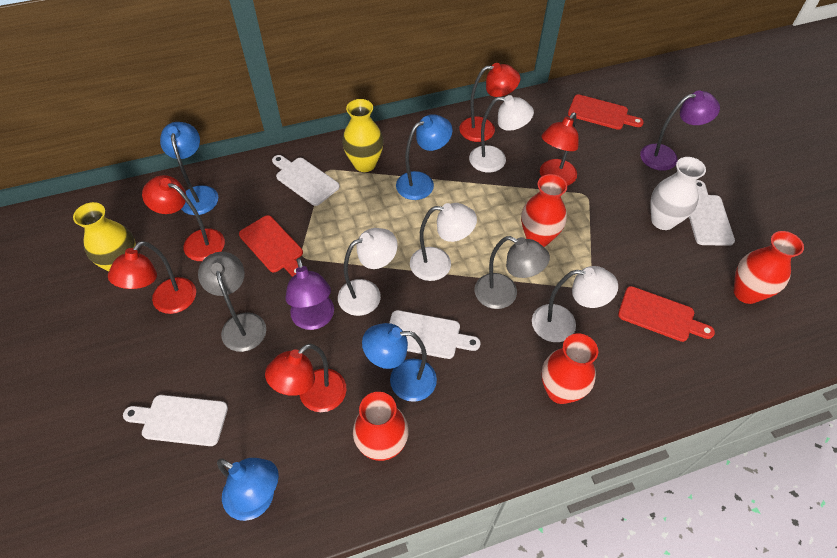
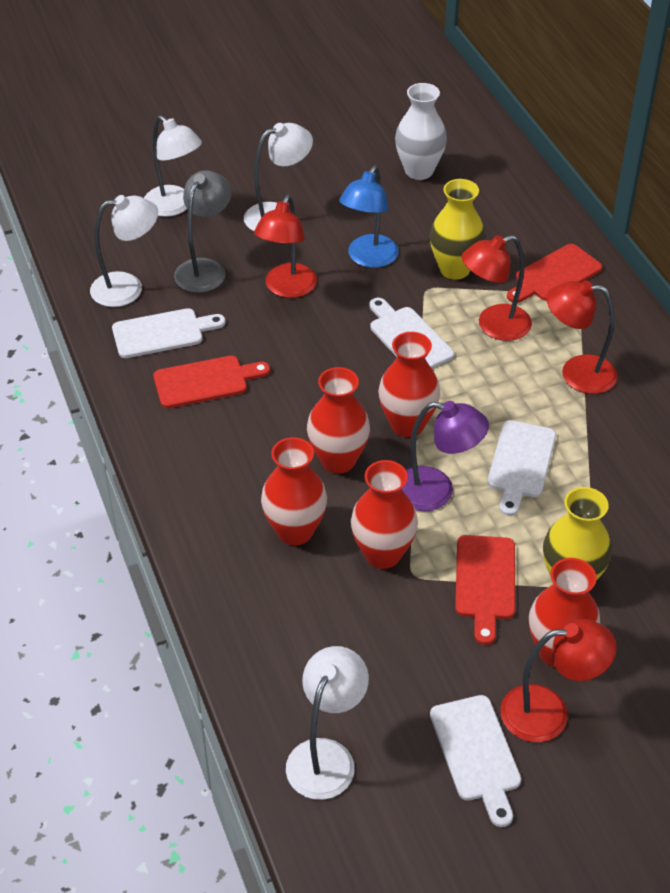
blue lamp: [160,122,218,215] [217,458,279,521] [362,323,437,402] [396,114,452,200] = 4 -> [339,165,399,268] = 1
grey lamp: [198,252,266,352] [474,236,550,309] = 2 -> [174,170,231,293] = 1
purple lamp: [286,258,334,330] [640,90,720,171] = 2 -> [402,401,489,511] = 1
red lamp: [108,241,196,314] [142,175,225,261] [265,344,347,412] [460,63,520,142] [540,113,579,186] = 5 -> [254,195,317,298] [462,235,532,341] [501,619,617,742] [546,280,618,394] = 4
red vase: [353,392,409,461] [521,174,567,247] [542,334,598,404] [734,231,804,304] = 4 -> [261,437,327,545] [307,367,370,474] [351,460,418,569] [378,332,440,437] [529,558,600,667] = 5

